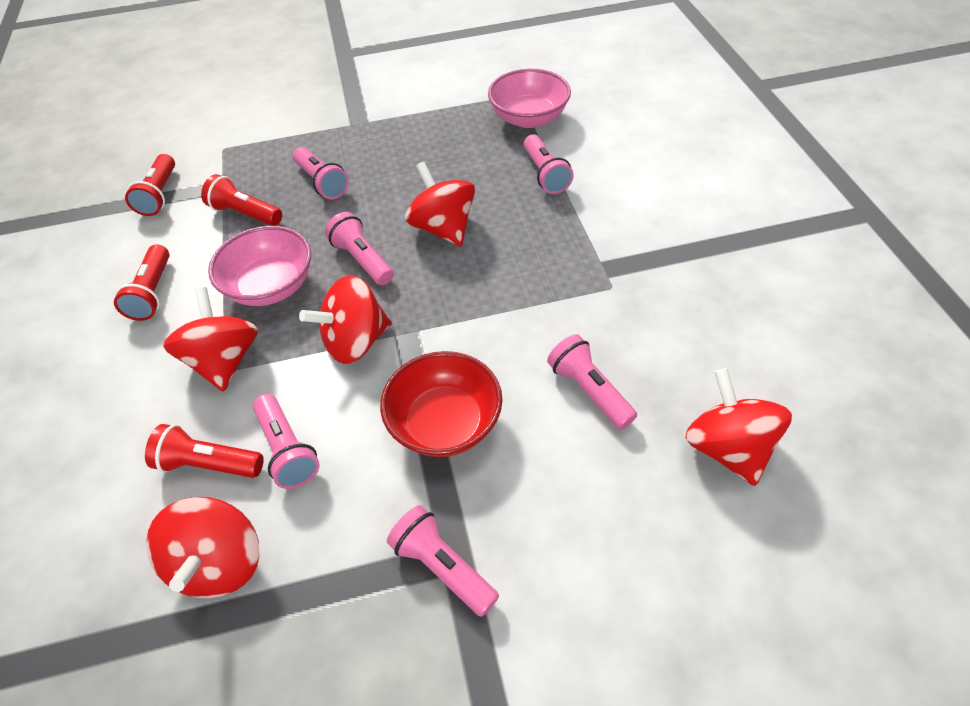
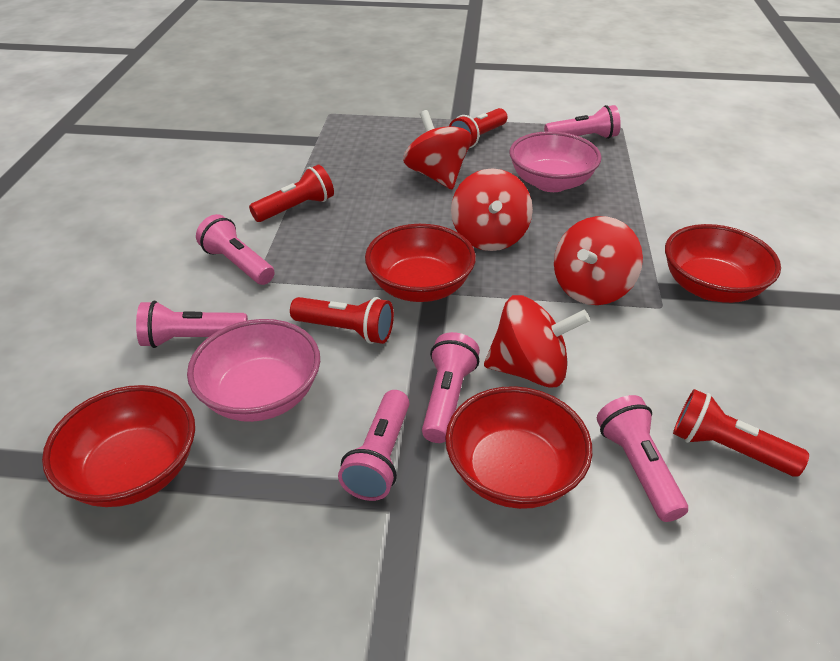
red bowl: [380,351,502,457] = 1 -> [42,385,195,507] [365,224,476,302] [445,386,592,509] [665,224,781,303] = 4
red spinning top: [146,497,260,598] [163,287,258,392] [299,275,392,364] [405,161,475,246] [685,368,792,486] = 5 -> [403,110,471,189] [451,168,533,251] [484,295,590,388] [554,216,643,305] = 4

